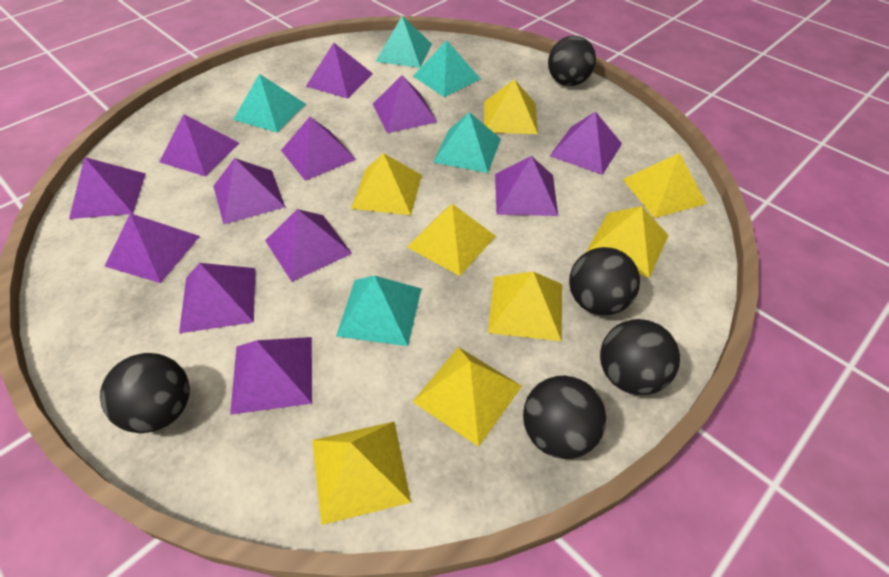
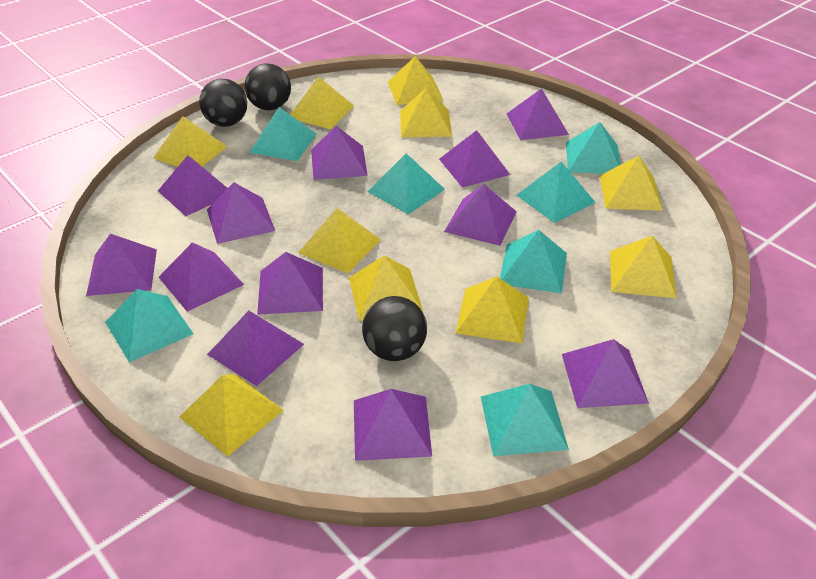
black ball: [100,353,190,433] [523,376,606,459] [548,36,596,86] [569,247,640,315] [600,319,680,395] = 5 -> [199,79,247,127] [245,63,291,110] [362,296,427,361] = 3
turquoise pyramid: [233,74,306,132] [336,276,422,346] [375,16,432,68] [413,40,480,97] [433,112,501,173] = 5 -> [105,289,193,362] [249,107,317,161] [367,153,445,215] [481,384,569,456] [500,230,567,294] [516,162,596,223] [566,122,621,174] = 7
yellow pyramid: [312,421,411,525] [351,153,422,215] [407,204,496,276] [413,347,522,447] [484,79,538,134] [488,272,562,341] [586,206,669,278] [623,153,707,218] = 8 -> [153,116,228,167] [180,374,284,457] [290,76,354,129] [298,208,381,273] [349,255,423,321] [388,56,443,105] [400,88,452,138] [455,276,529,343] [600,156,663,211] [610,236,677,299] = 10

